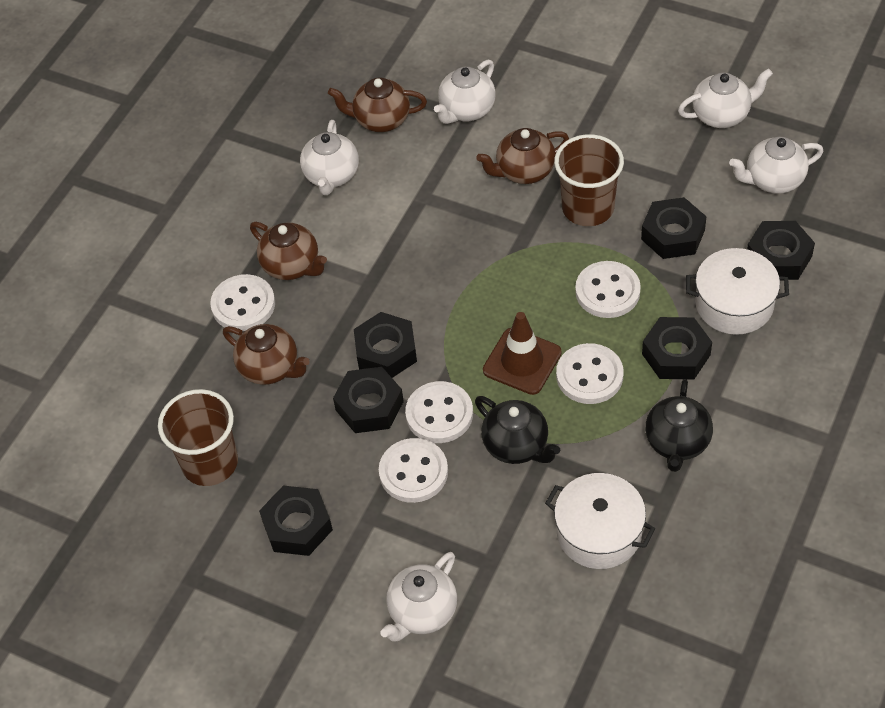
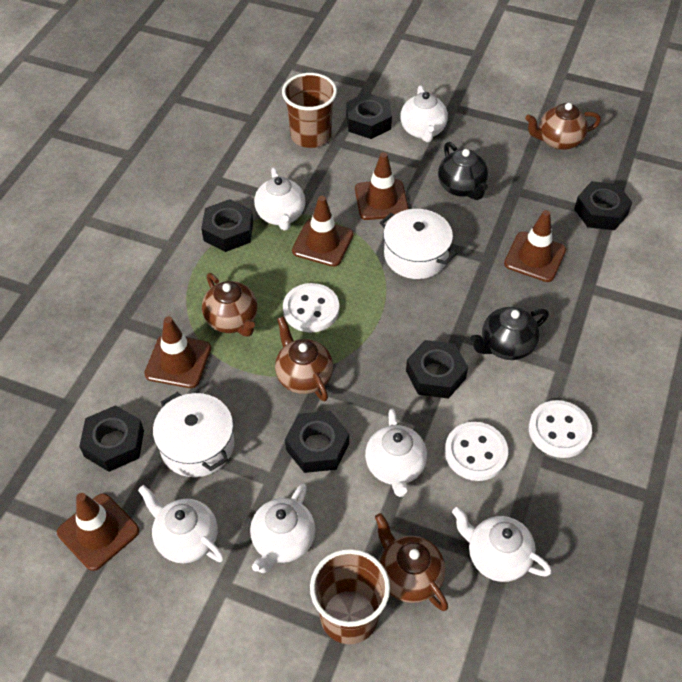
brown traffic cone: [483,312,562,395] = 1 -> [57,493,139,571] [144,317,211,388] [292,196,354,267] [355,152,409,220] [504,210,566,282] = 5
white button: [210,274,275,331] [379,438,448,503] [405,381,473,443] [556,343,624,404] [575,261,641,318] = 5 -> [283,283,339,333] [445,422,508,481] [529,400,592,458] = 3
white teapot: [300,120,359,195] [380,552,457,642] [434,60,496,124] [678,68,773,128] [729,137,823,194] = 5 -> [138,485,224,563] [250,484,315,573] [254,168,305,230] [365,409,427,497] [400,85,448,142] [452,507,552,582] = 6

